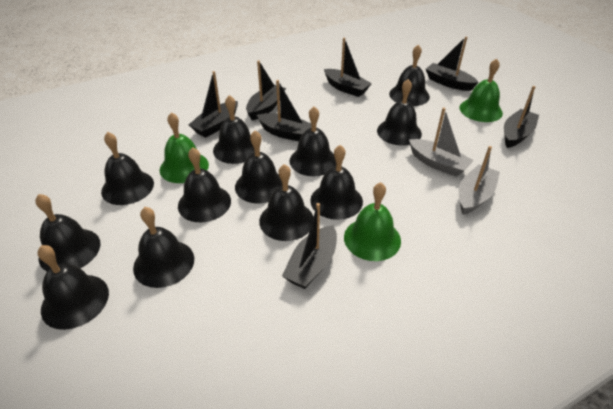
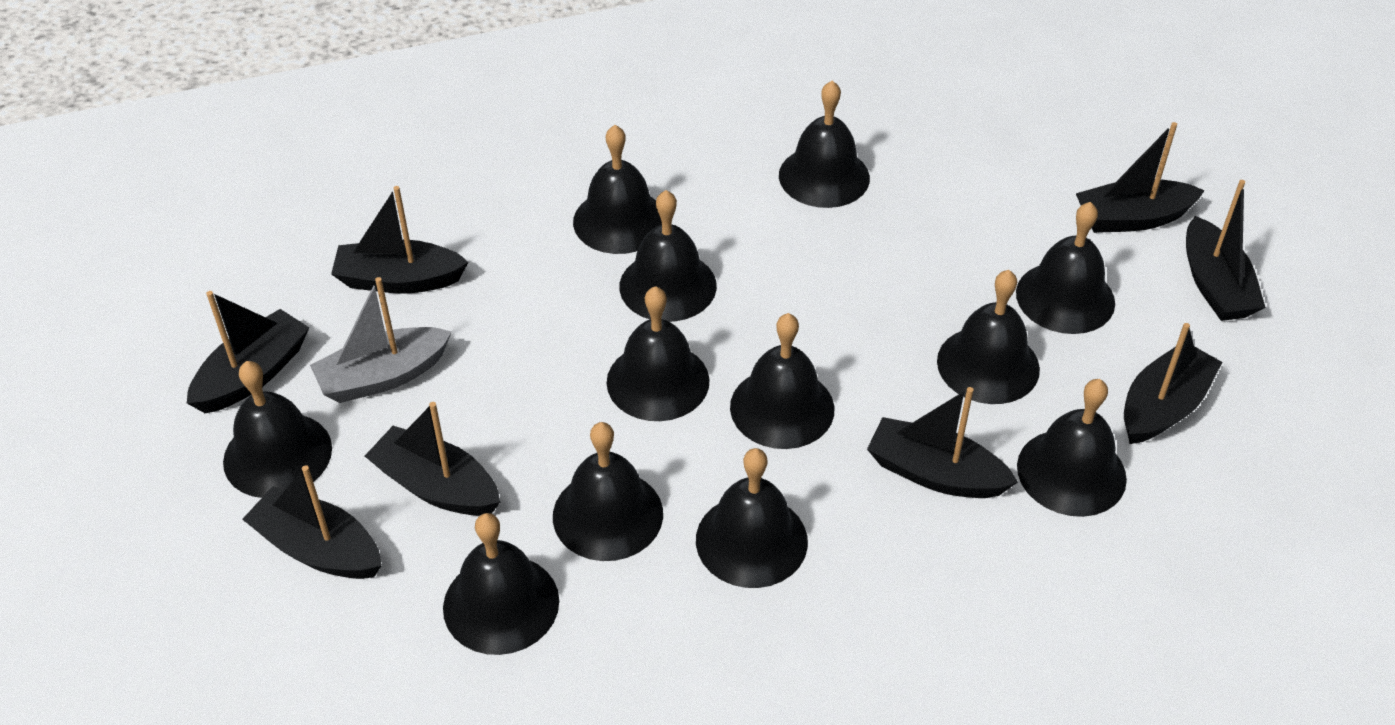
black boat: [189,71,238,138] [246,60,286,120] [257,80,311,141] [282,203,337,289] [324,38,372,97] [426,36,479,91] [504,86,539,148] = 7 -> [187,291,309,413] [242,465,382,579] [331,186,468,294] [365,402,500,516] [867,387,1018,498] [1076,122,1205,233] [1124,323,1222,444] [1186,180,1266,321] = 8
green bell: [160,112,209,183] [344,182,401,261] [460,59,503,122] = 3 -> none = 0
grey boat: [409,108,474,177] [459,146,500,215] = 2 -> [310,277,452,403] = 1

